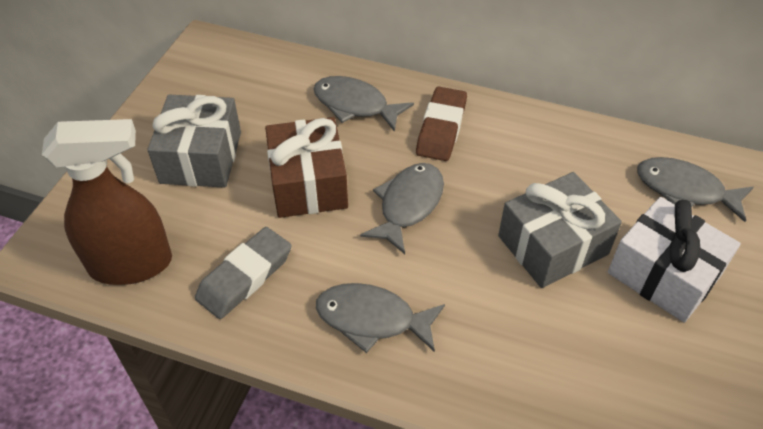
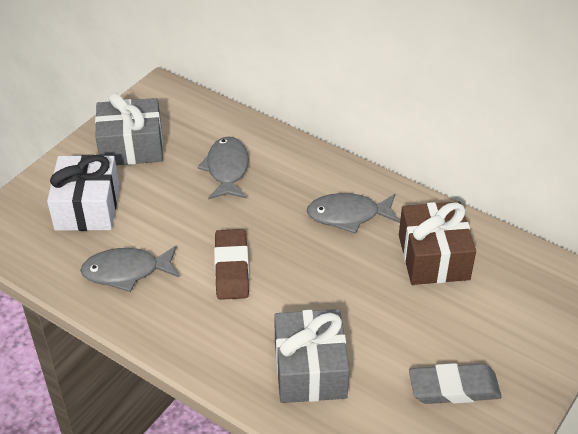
brown spray bottle: [42,119,172,285] = 1 -> none = 0
grey fish: [313,76,414,132] [316,283,445,353] [360,163,444,254] [637,157,754,222] = 4 -> [80,246,179,292] [198,137,249,199] [307,193,400,234] = 3

